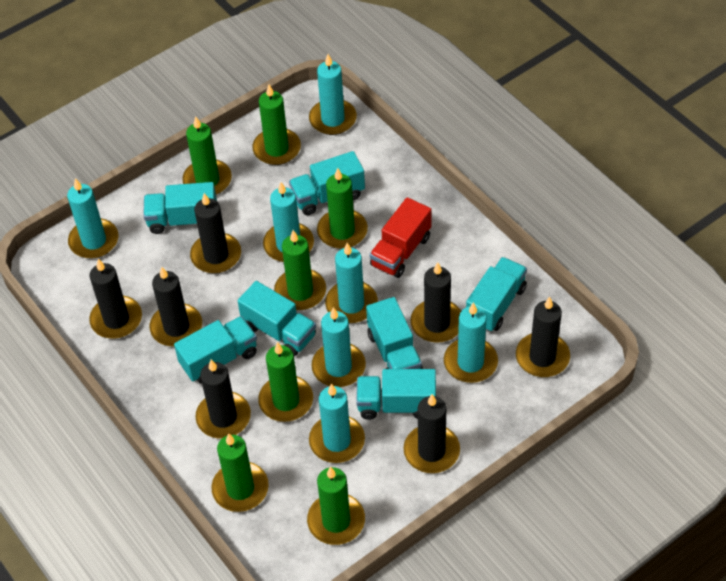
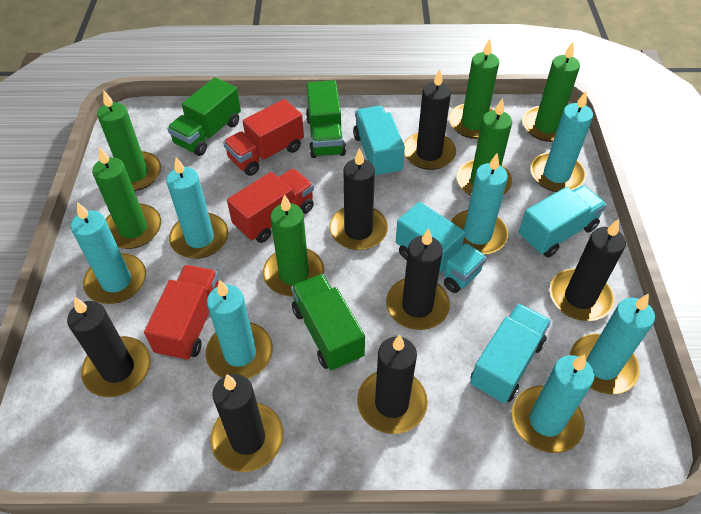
green candle: [182,116,232,195] [211,433,269,512] [252,84,301,165] [258,342,313,422] [274,230,326,310] [307,467,365,545] [317,168,368,249] = 7 -> [92,147,161,249] [97,90,161,191] [263,194,324,296] [449,39,499,139] [457,98,512,196] [522,42,580,142] = 6
green truck: none = 0 -> [167,77,241,156] [291,274,365,371] [306,80,346,158] = 3
red truck: [370,197,432,278] = 1 -> [144,265,219,361] [223,99,304,176] [227,169,314,243] = 3
turquoise truck: [143,182,217,234] [174,316,257,384] [238,281,316,356] [289,151,365,215] [356,369,436,420] [366,297,423,369] [466,257,527,332] = 7 -> [353,106,405,178] [396,202,486,293] [470,303,551,403] [519,185,607,257] = 4

